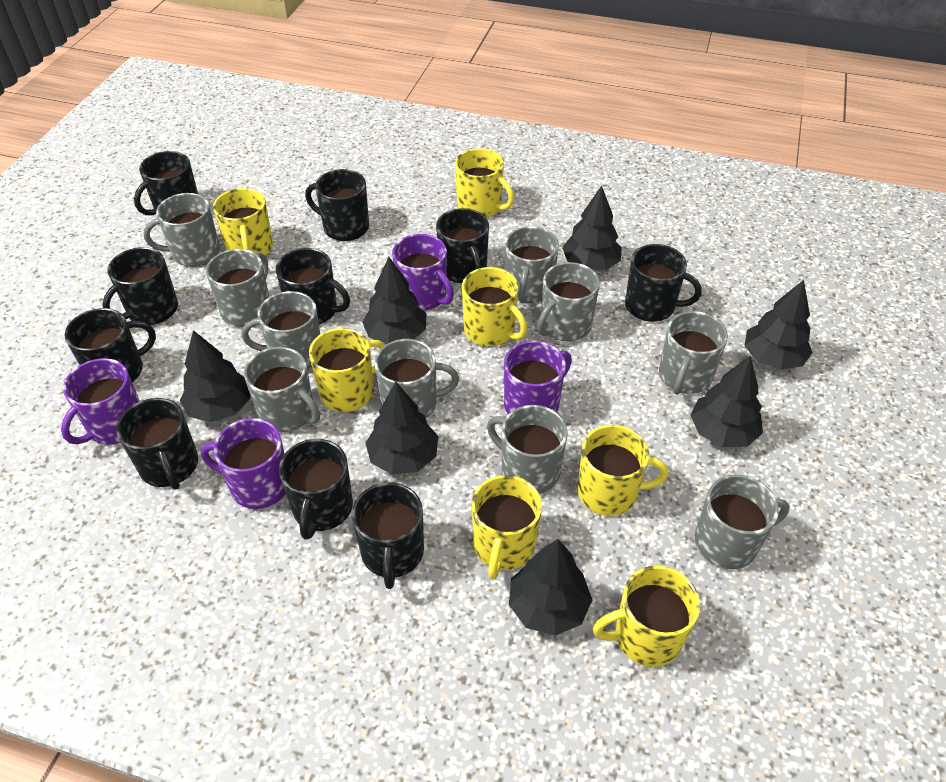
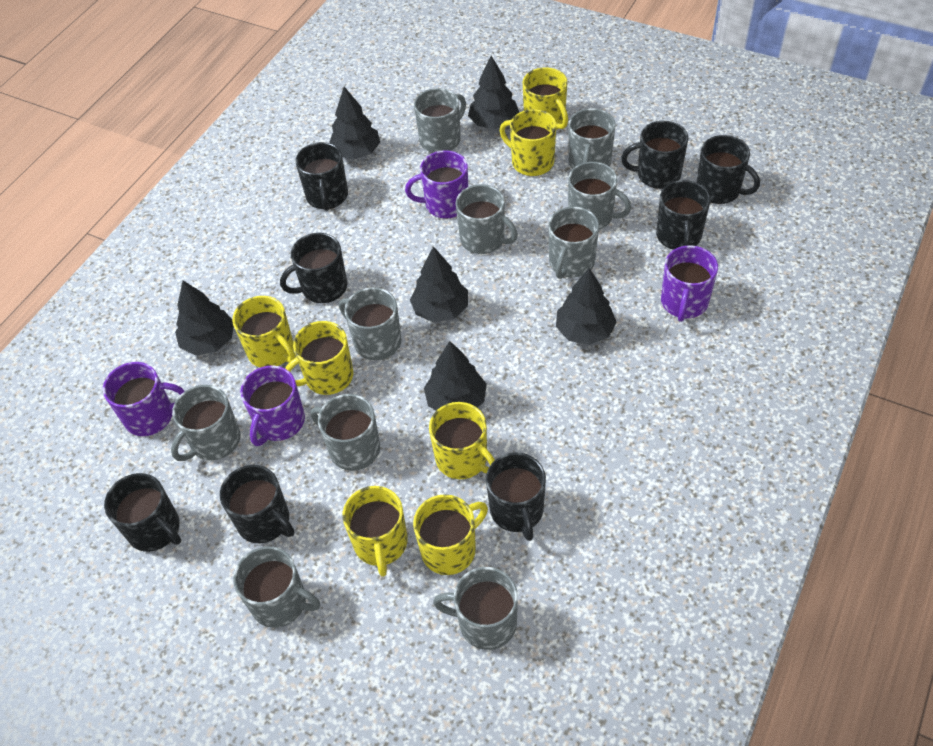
black mug: [65,308,156,382] [102,247,178,325] [116,398,198,489] [134,151,198,215] [276,248,350,324] [279,439,353,540] [305,169,369,241] [352,482,424,589] [436,208,489,283] [625,244,702,322] = 10 -> [104,473,181,552] [220,465,294,543] [280,233,347,303] [295,142,348,211] [486,452,546,541] [621,121,688,189] [656,180,710,250] [696,135,760,204] = 8
black tree: [180,330,250,422] [362,257,426,344] [366,382,438,475] [509,539,592,636] [562,186,622,270] [690,356,763,447] [744,280,813,370] = 7 -> [175,281,234,355] [329,87,380,160] [410,246,468,323] [424,341,487,411] [468,56,519,129] [556,268,617,345] = 6

